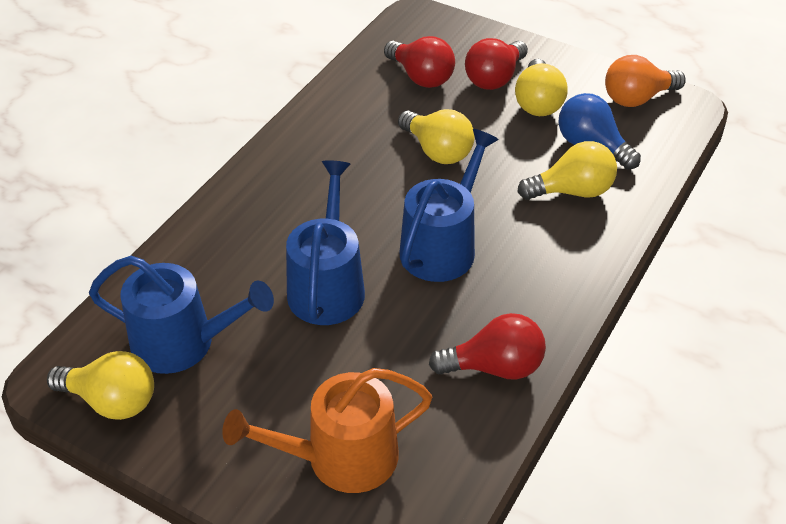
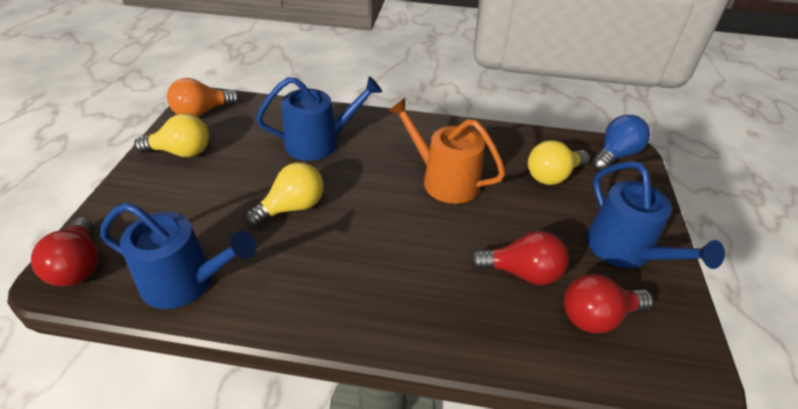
yellow light bulb: [47,351,154,420] [398,109,475,164] [515,59,568,116] [518,141,617,200] = 4 -> [134,114,209,157] [245,162,324,227] [528,140,590,185] = 3

